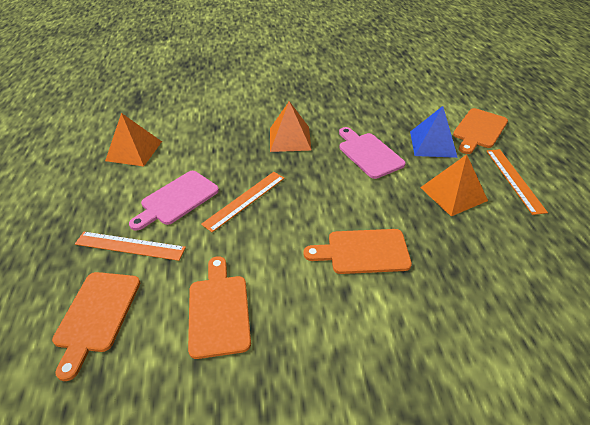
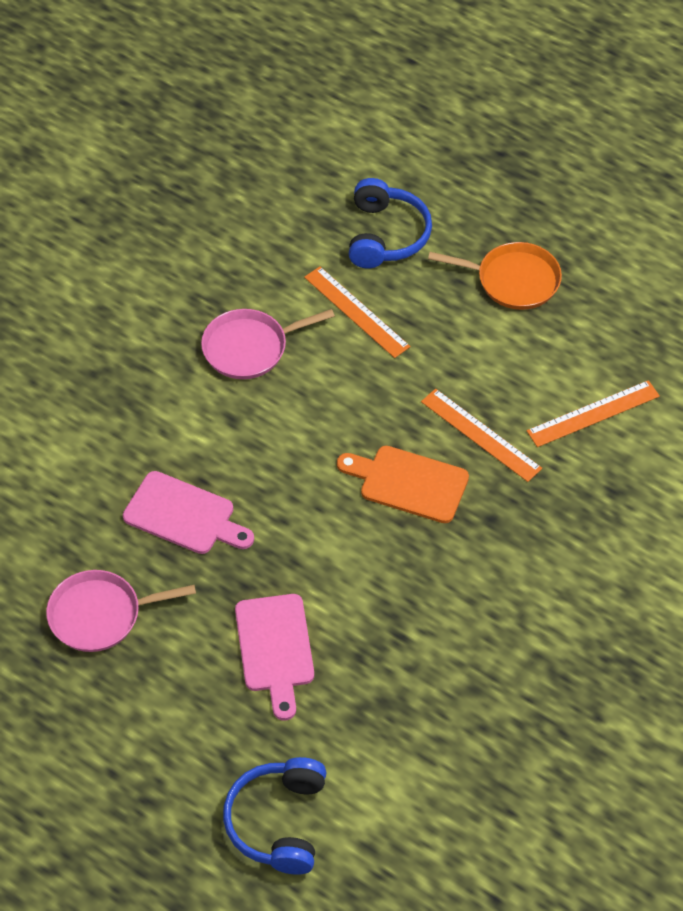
blue headphones: none = 0 -> [223,757,326,875] [349,178,432,268] = 2
blue pyramid: [410,106,458,158] = 1 -> none = 0
orange cutting board: [52,272,140,381] [188,256,251,359] [304,229,412,274] [453,108,508,154] = 4 -> [337,446,469,523] = 1
orange pan: none = 0 -> [428,242,562,310] = 1
orange pyramid: [105,113,162,167] [270,101,312,152] [420,154,488,216] = 3 -> none = 0
pink pan: none = 0 -> [46,570,196,652] [201,309,335,379] = 2

